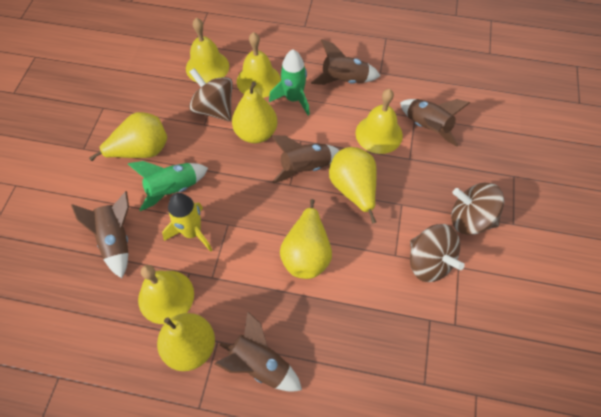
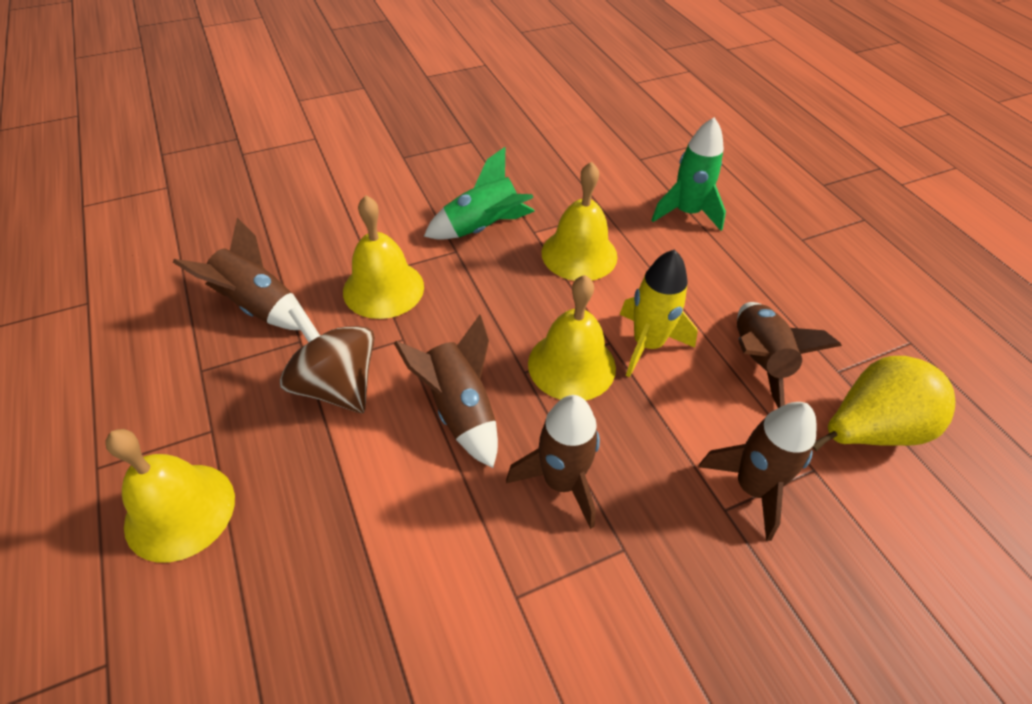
brown spinning top: [189,68,233,121] [410,224,465,282] [451,183,504,235] = 3 -> [280,305,375,413] = 1
yellow pear: [89,112,167,161] [157,313,215,371] [232,82,277,143] [280,199,332,279] [329,147,377,224] = 5 -> [813,356,955,451] = 1

